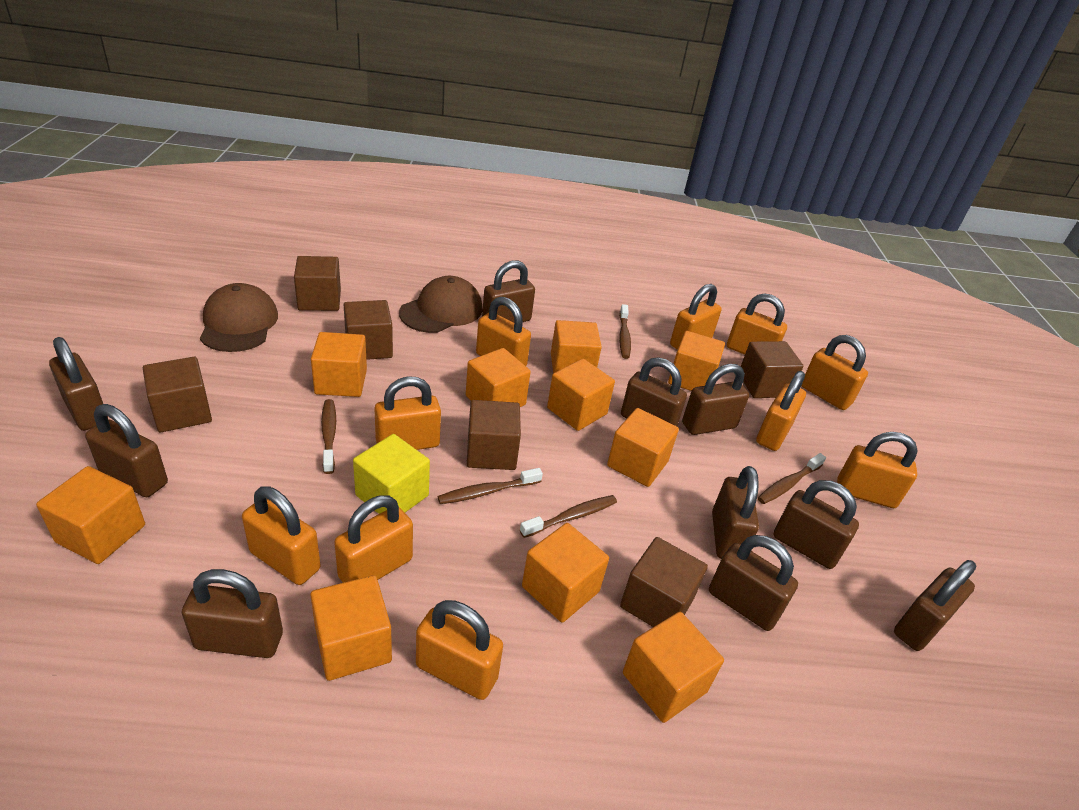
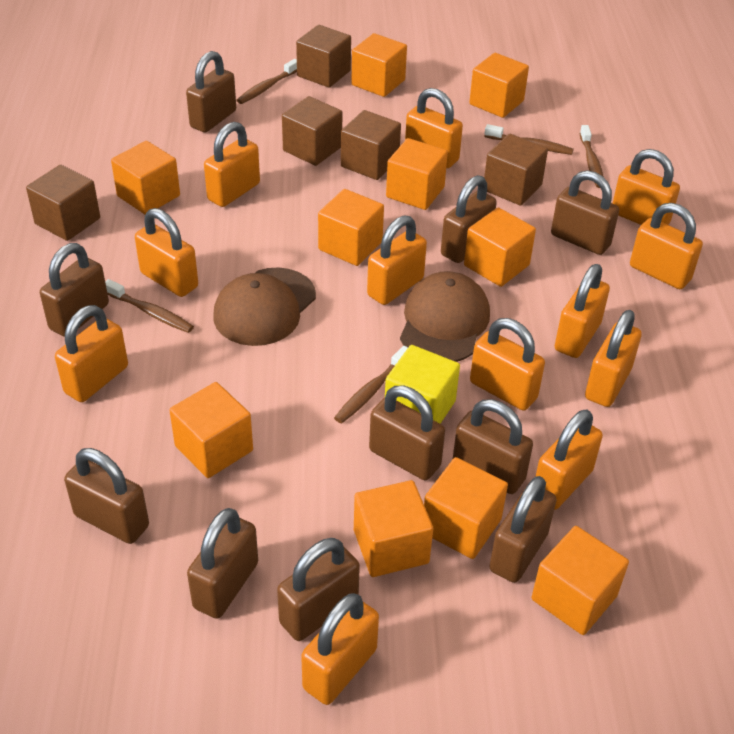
brown cube: [143,357,212,432] [294,256,341,311] [344,300,393,360] [467,400,521,470] [620,537,708,627] [741,341,803,398] = 6 -> [26,165,100,241] [282,96,342,166] [296,25,351,88] [341,110,401,180] [484,134,548,206] = 5
orange padlock: [242,487,320,585] [334,495,413,583] [374,376,441,450] [416,600,503,700] [476,297,531,366] [670,284,722,350] [727,293,787,355] [756,371,806,451] [801,335,868,410] [837,432,918,508] = 10 -> [55,305,128,402] [135,208,198,297] [204,122,260,207] [301,593,379,705] [367,215,427,305] [405,88,463,168] [470,318,545,411] [535,410,603,510] [555,264,610,358] [585,310,642,407] [613,149,680,225] [630,203,703,289] = 12

